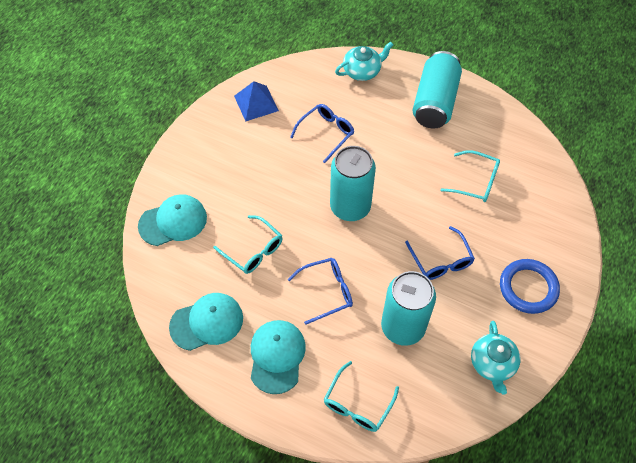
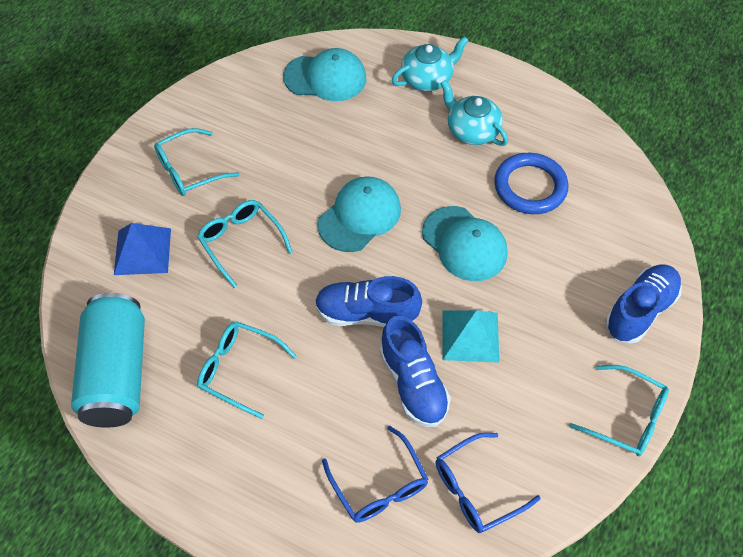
blue glasses: [288,258,353,325] [290,104,355,163] [405,226,475,280] = 3 -> [322,426,429,523] [436,433,541,533] = 2
blue shoe: none = 0 -> [315,276,422,327] [380,316,451,427] [605,264,682,344] = 3
turquoise can: [330,146,376,221] [381,271,436,346] [412,51,462,129] = 3 -> [71,293,145,428] = 1
turquoise glasses: [213,215,283,274] [324,361,399,432] [440,150,500,202] = 3 -> [154,128,240,196] [197,200,293,288] [197,321,297,419] [569,365,669,456] = 4
turquoise pyramid: none = 0 -> [442,310,499,363] = 1

